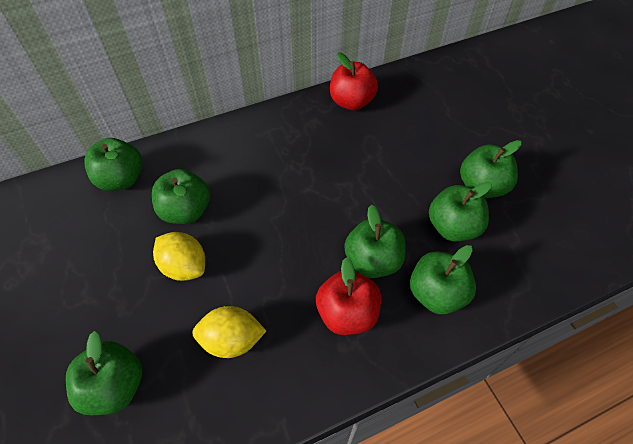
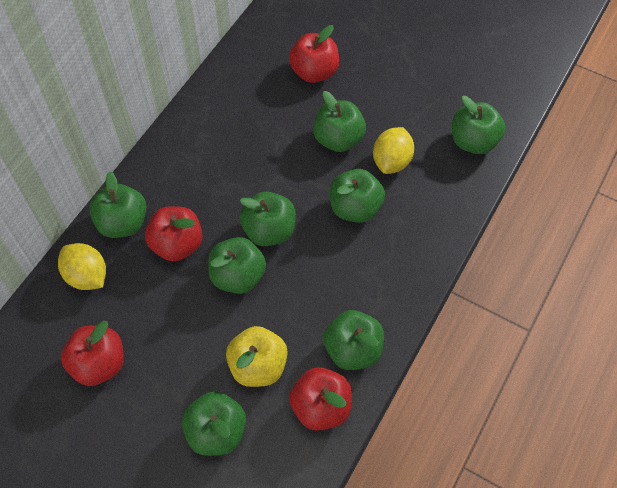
green apple: [66,331,142,415] [85,138,143,191] [152,169,210,224] [344,205,405,278] [410,245,476,314] [429,181,492,241] [460,140,521,198] = 7 -> [89,172,147,238] [182,391,246,456] [208,237,266,294] [239,191,296,246] [313,91,366,152] [323,310,384,370] [330,169,385,223] [452,96,506,154] = 8
red apple: [316,257,381,335] [330,52,378,110] = 2 -> [61,321,124,386] [145,206,203,262] [289,25,339,83] [289,367,352,431] = 4
yellow apple: none = 0 -> [226,326,288,387] = 1

